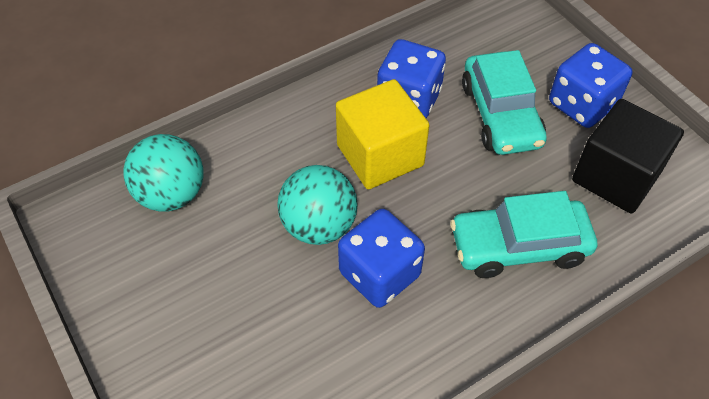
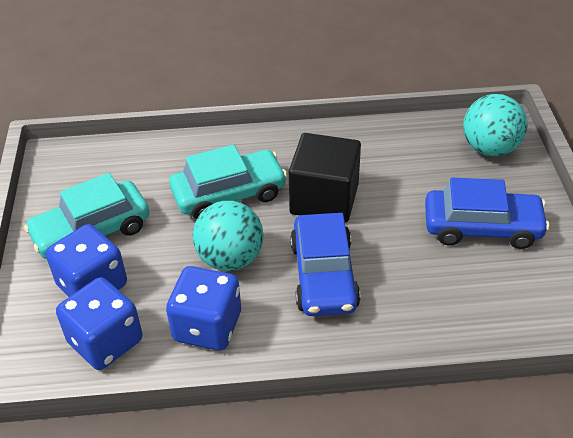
blue car: none = 0 -> [290,213,361,316] [425,178,550,249] = 2
yellow cube: [336,79,429,189] = 1 -> none = 0

